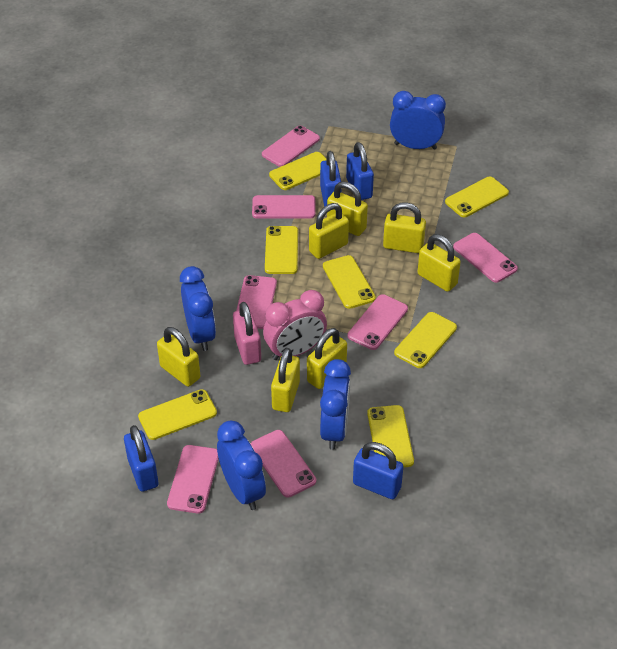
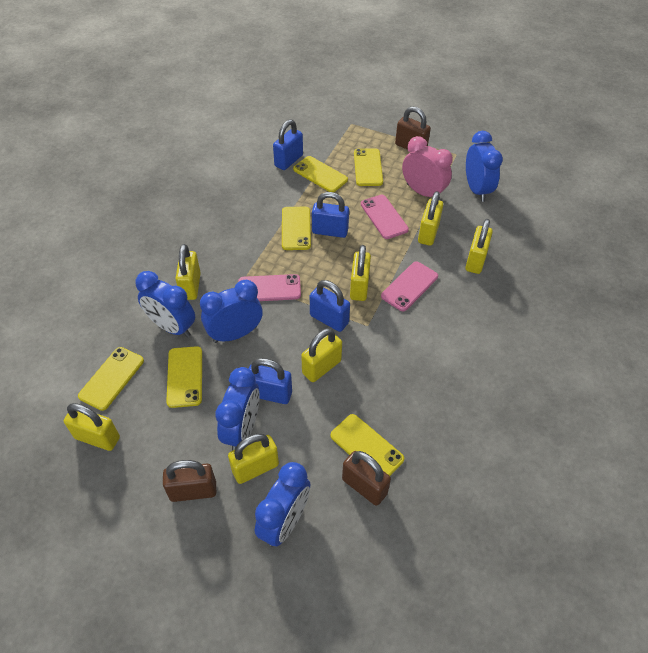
blue clock: [180,266,216,351] [217,421,266,510] [320,359,351,450] [390,91,446,149] = 4 -> [135,271,195,338] [200,280,263,343] [215,367,260,451] [255,462,310,546] [466,131,503,202] = 5
brown padlock: none = 0 -> [163,460,216,502] [342,451,391,506] [395,106,431,150] = 3
pink padlock: [233,302,261,365] = 1 -> none = 0
pink phone: [167,445,219,514] [236,275,277,329] [251,430,316,498] [252,195,316,219] [262,126,320,167] [348,294,408,350] [453,233,518,283] = 7 -> [238,274,301,301] [361,195,409,239] [381,261,438,311] = 3
yellow phone: [138,389,217,440] [265,226,298,274] [269,152,327,190] [323,255,376,309] [367,405,414,468] [394,312,457,368] [445,177,509,217] = 7 -> [78,347,144,411] [166,346,202,408] [282,207,311,250] [293,156,348,192] [330,414,404,476] [354,148,383,186] = 6

